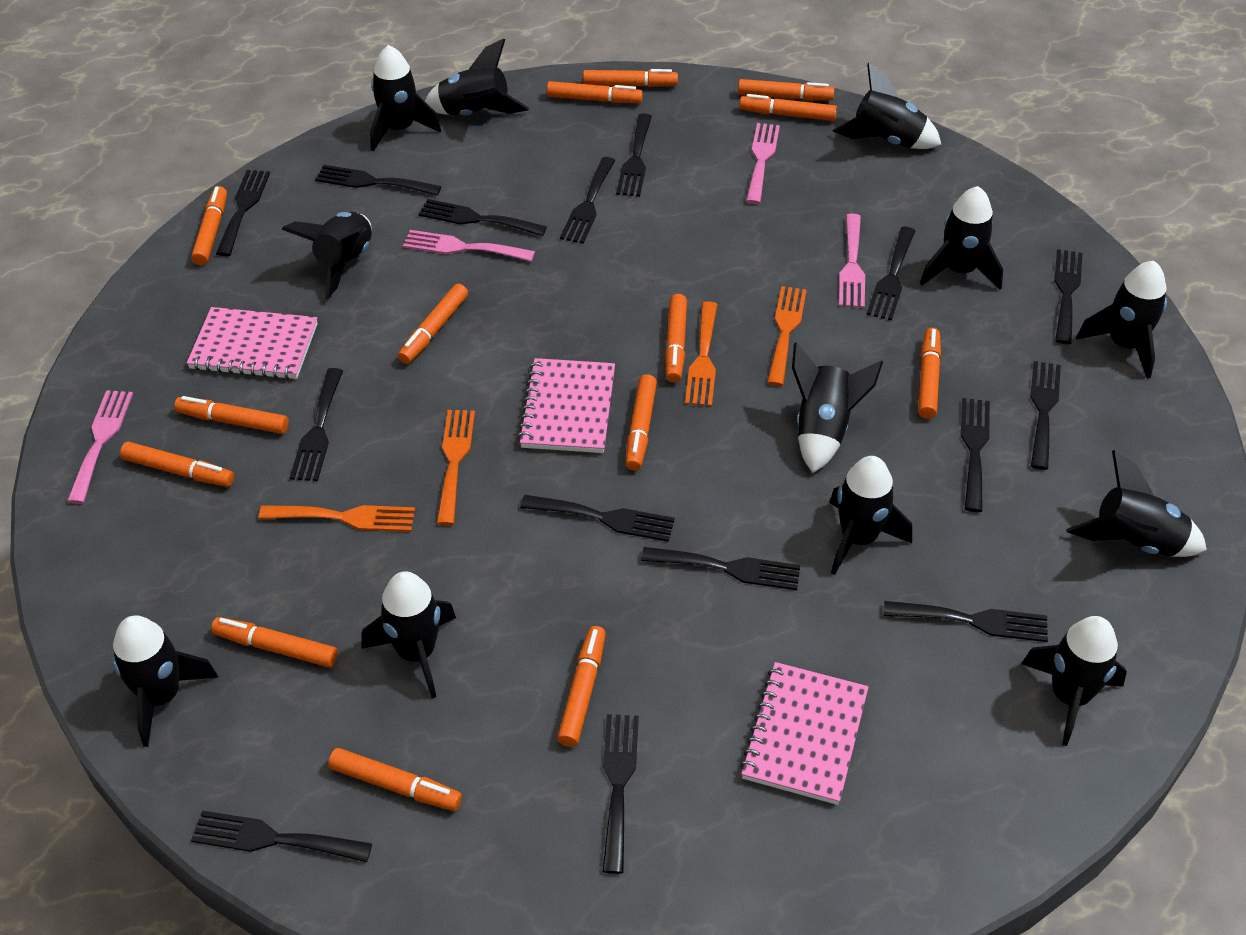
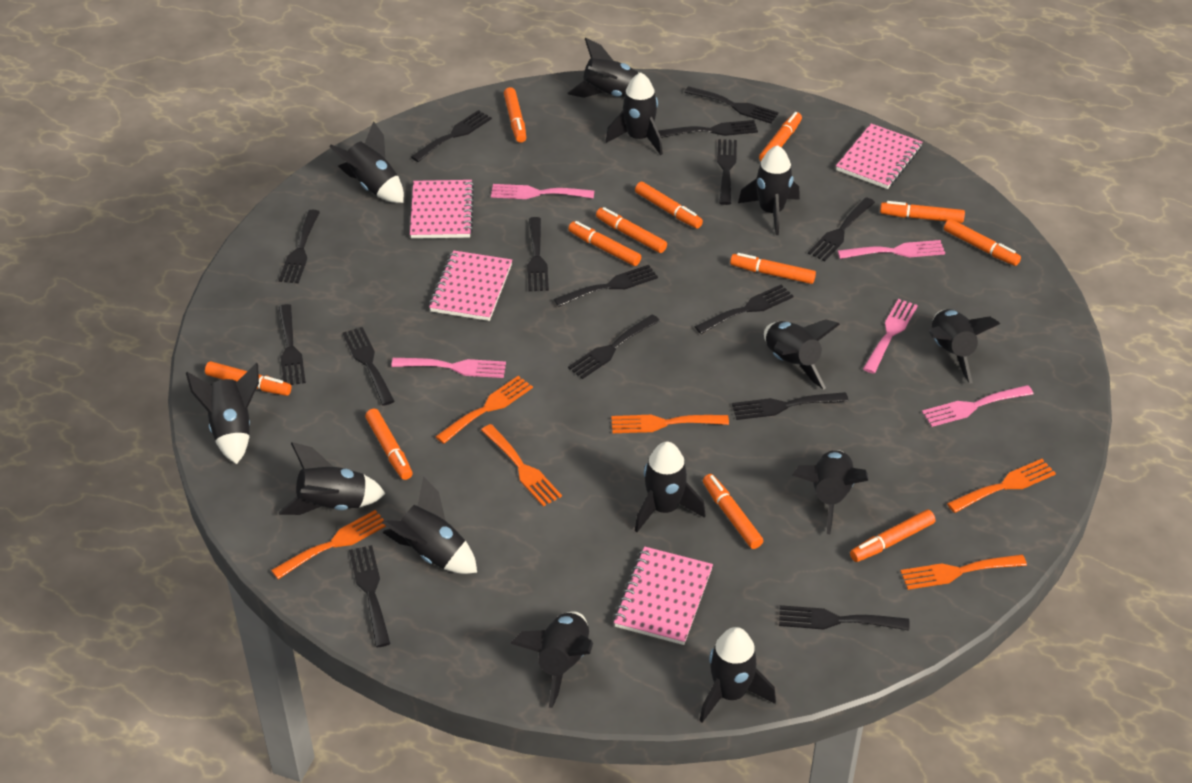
black rocket: [112,616,218,747] [282,212,372,298] [362,571,456,698] [370,45,441,152] [425,39,529,115] [792,342,883,473] [829,456,912,575] [832,63,942,149] [920,186,1003,290] [1021,616,1127,746] [1066,450,1207,557] [1076,261,1167,379] = 12 -> [186,363,259,464] [279,442,386,515] [329,121,404,203] [382,476,477,574] [510,612,593,708] [567,38,639,98] [606,72,663,155] [635,442,706,532] [699,627,776,723] [738,145,800,235] [764,319,840,390] [793,450,869,534] [929,309,1000,384] = 13
orange fork: [259,505,415,532] [436,410,475,525] [685,301,718,407] [767,286,807,386] = 4 -> [271,510,386,579] [435,376,533,444] [481,424,562,507] [611,415,729,433] [900,555,1027,590] [947,459,1056,513] = 6
orange marker: [120,442,234,487] [174,396,289,434] [191,186,227,265] [211,617,338,667] [328,748,462,811] [398,284,468,364] [547,81,643,103] [557,626,606,747] [583,69,678,87] [626,374,657,470] [665,294,687,383] [738,79,834,100] [739,94,837,121] [918,328,941,419] = 14 -> [205,361,292,396] [365,409,413,480] [504,87,526,143] [568,221,641,266] [596,207,667,253] [635,182,703,228] [703,474,763,549] [730,253,816,284] [759,112,802,161] [850,510,936,562] [880,201,965,223] [944,219,1021,266] = 12
pink fork: [67,390,133,504] [403,230,535,262] [746,123,780,204] [839,213,865,308] = 4 -> [391,358,506,378] [491,184,595,199] [838,240,945,259] [863,299,918,374] [922,385,1033,427] = 5
pink notebook: [187,307,318,380] [518,358,615,453] [740,662,869,805] = 3 -> [410,180,474,239] [429,251,512,321] [614,547,713,645] [836,124,923,189] = 4

